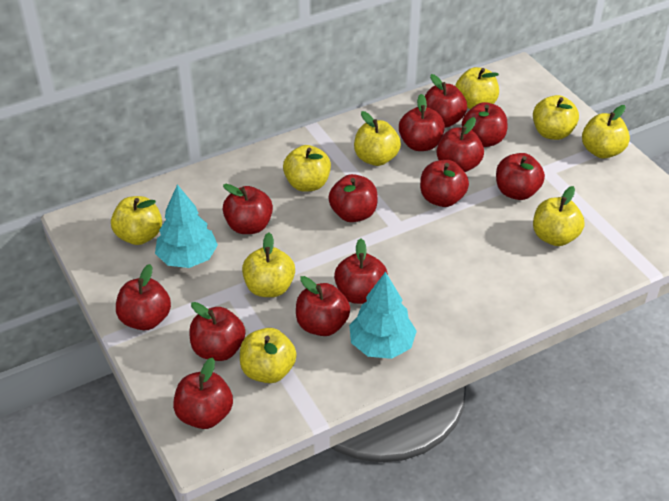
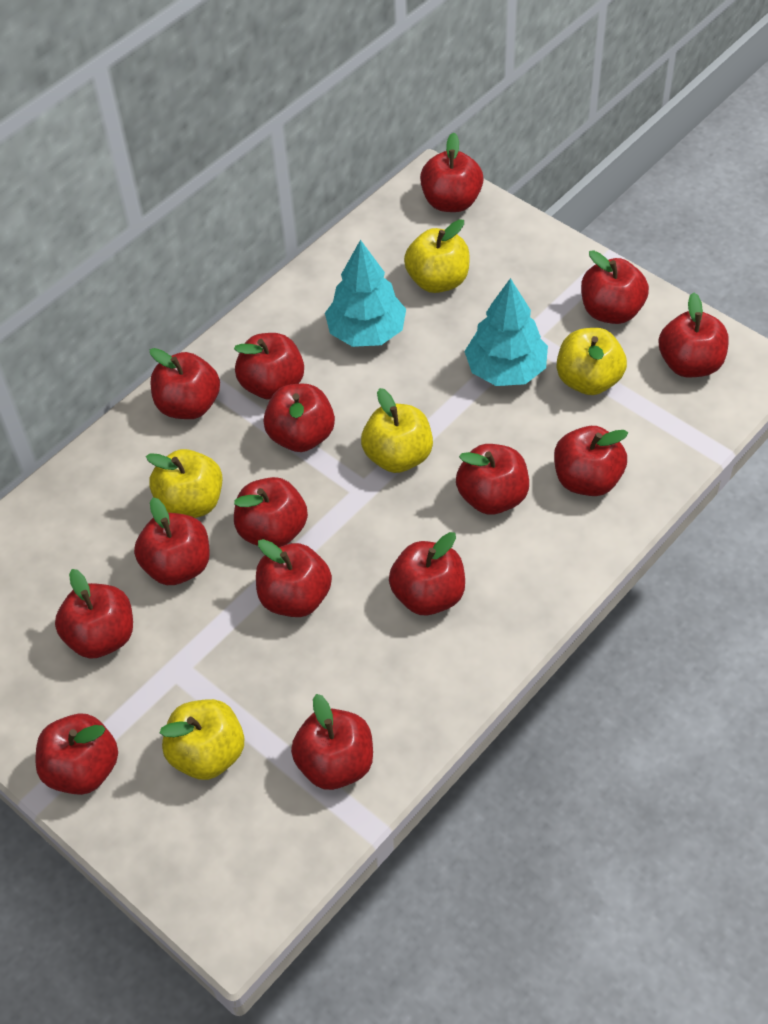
red apple: [116,264,171,330] [173,357,233,429] [189,302,245,361] [223,184,273,234] [296,276,350,336] [329,174,378,222] [334,238,388,304] [399,94,445,151] [420,160,469,207] [425,74,467,128] [437,117,484,172] [462,102,508,147] [496,153,545,200] = 13 -> [35,714,118,795] [55,569,133,659] [134,498,210,585] [150,348,220,419] [234,333,304,400] [234,477,308,547] [256,539,332,617] [263,384,335,452] [291,694,373,790] [389,532,465,615] [420,133,484,212] [456,444,529,515] [554,426,628,496] [581,250,649,324] [658,292,729,378] = 15
yellow apple: [111,196,162,245] [240,328,297,383] [242,232,295,297] [283,145,331,192] [354,111,401,166] [455,67,499,109] [533,95,579,140] [533,186,585,246] [582,105,630,159] = 9 -> [146,449,222,518] [160,699,244,780] [361,388,433,473] [404,219,470,293] [557,328,627,395] = 5

